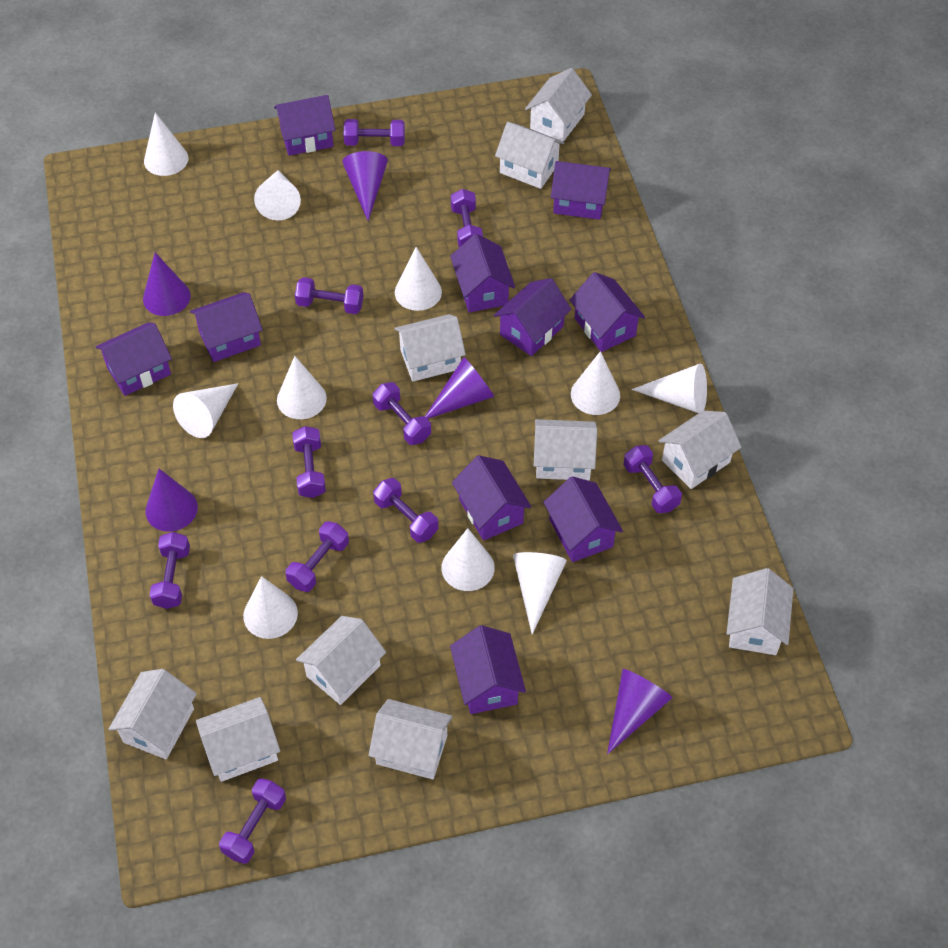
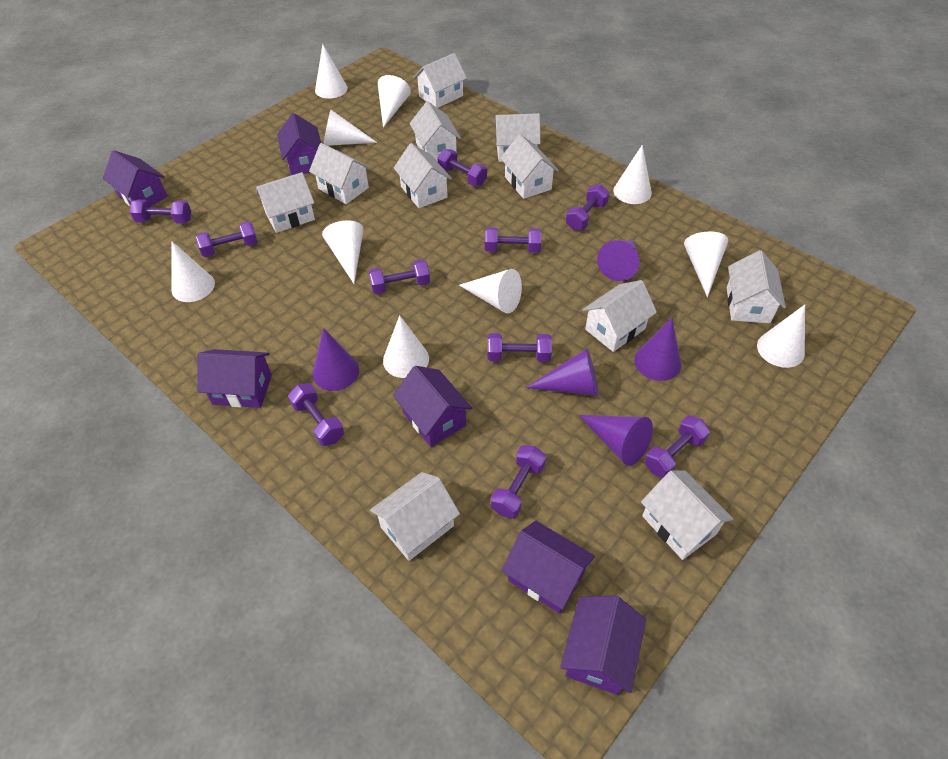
purple house: [96,323,172,396] [190,292,263,362] [274,95,335,156] [450,234,515,313] [450,625,526,714] [452,455,531,541] [494,278,571,356] [543,476,623,562] [551,161,611,220] [570,272,645,352] = 10 -> [103,150,168,207] [197,349,272,408] [277,113,321,175] [393,366,472,447] [502,521,595,613] [560,596,646,695] = 6
white house: [109,669,197,759] [196,697,280,782] [296,616,386,705] [368,699,453,780] [394,314,466,382] [495,122,565,189] [525,68,592,142] [534,419,597,481] [658,411,741,489] [726,568,794,655] = 10 -> [256,172,315,233] [309,143,371,204] [370,472,460,561] [394,143,452,208] [410,101,461,161] [413,53,467,108] [494,113,541,162] [500,134,559,199] [582,280,657,352] [641,471,733,560] [727,250,786,323] = 11

